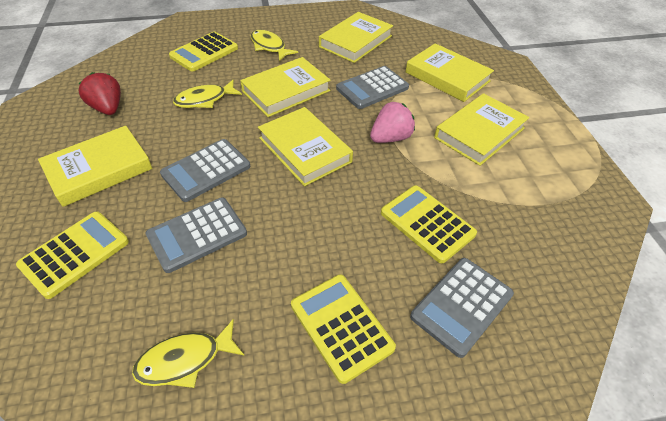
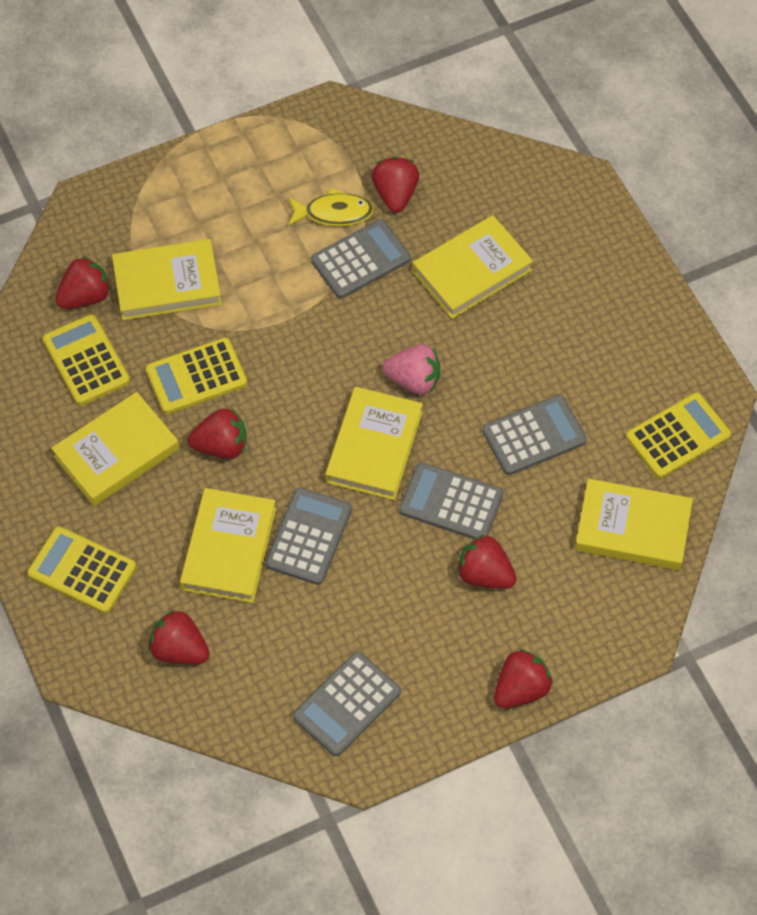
grey calculator: [146,198,247,273] [160,139,250,202] [336,66,409,109] [410,258,514,358] = 4 -> [265,488,352,585] [293,651,401,756] [311,219,411,299] [399,462,504,539] [482,395,587,475] = 5
red strawberry: [78,72,121,115] = 1 -> [55,256,111,309] [148,610,210,664] [188,409,247,459] [372,157,419,213] [457,534,517,589] [494,649,553,708] = 6
yellow fish: [132,319,245,388] [173,80,242,108] [250,30,298,61] = 3 -> [288,188,374,227] = 1

